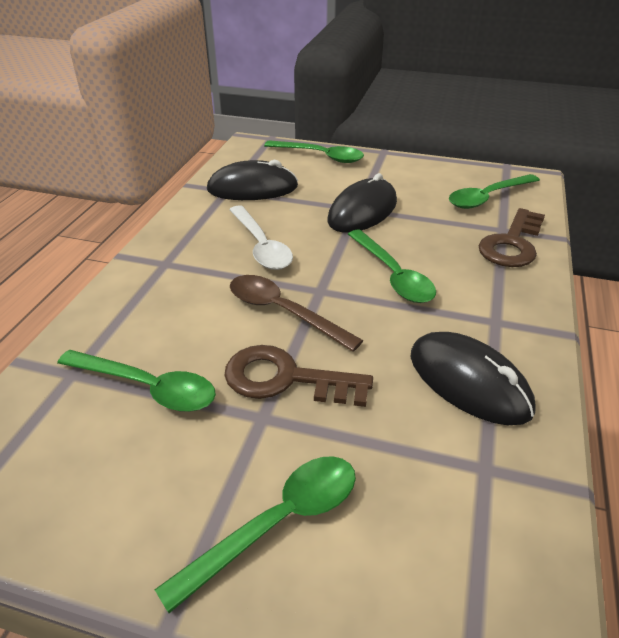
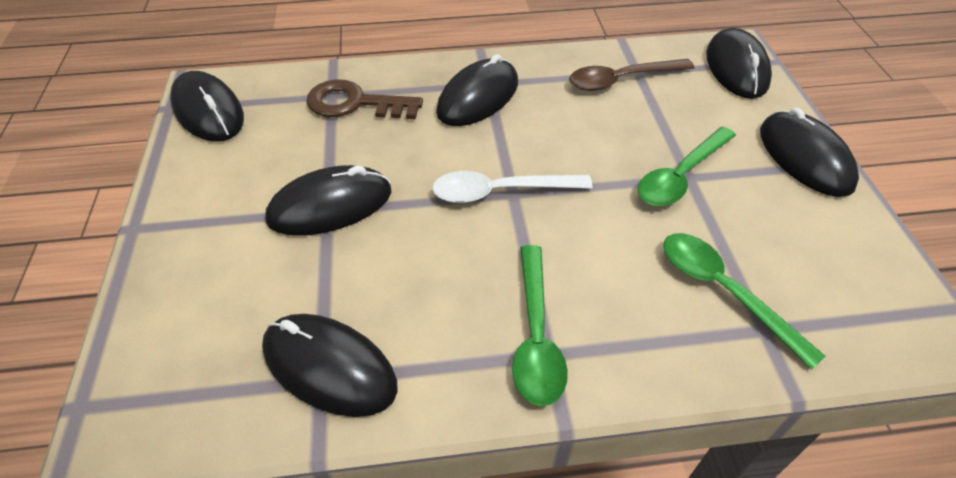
black mouse: [207,160,298,200] [328,173,397,233] [411,332,536,425] = 3 -> [170,71,244,141] [262,314,398,417] [265,165,391,236] [436,54,518,126] [706,28,772,99] [760,108,859,197] = 6
brown key: [225,345,373,407] [478,208,545,267] = 2 -> [306,79,423,119] = 1
green spoon: [57,350,216,412] [154,456,356,613] [264,140,364,163] [348,230,436,303] [449,174,540,209] = 5 -> [512,245,568,406] [638,127,736,206] [663,233,826,369] = 3

